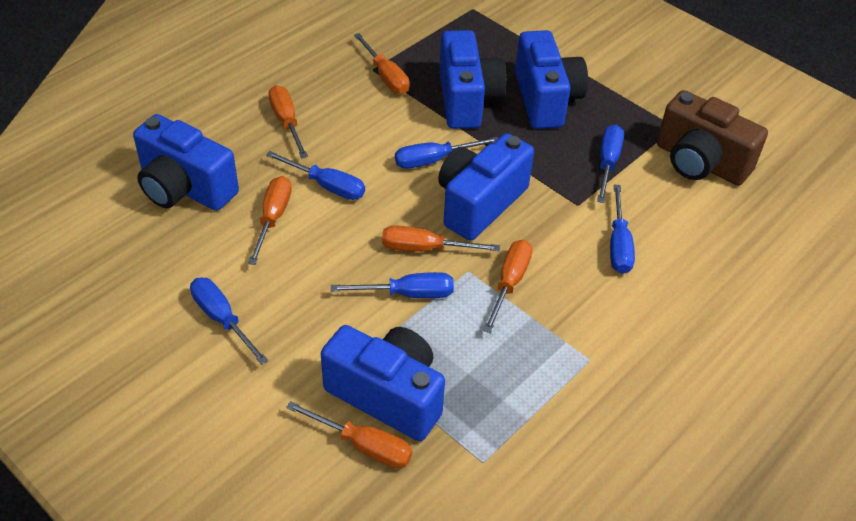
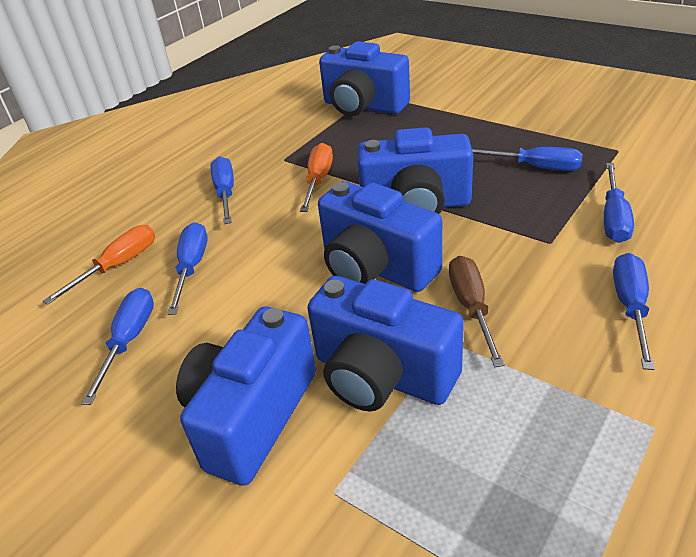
brown camera: [657,90,768,185] = 1 -> none = 0
brown screwdriver: none = 0 -> [449,256,505,367] = 1
orange screwdriver: [248,176,292,265] [268,85,308,158] [286,401,412,468] [354,33,409,94] [382,225,500,252] [483,240,532,333] = 6 -> [43,225,155,305] [300,143,333,212] = 2

